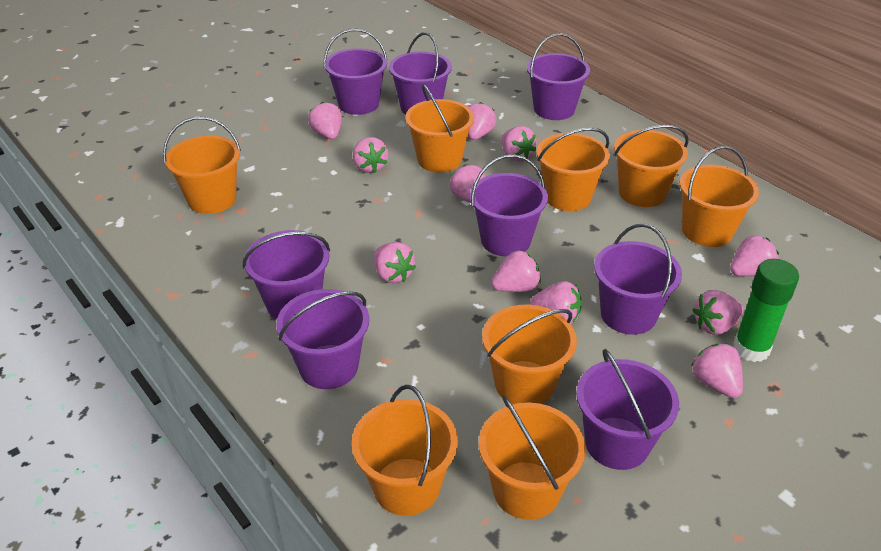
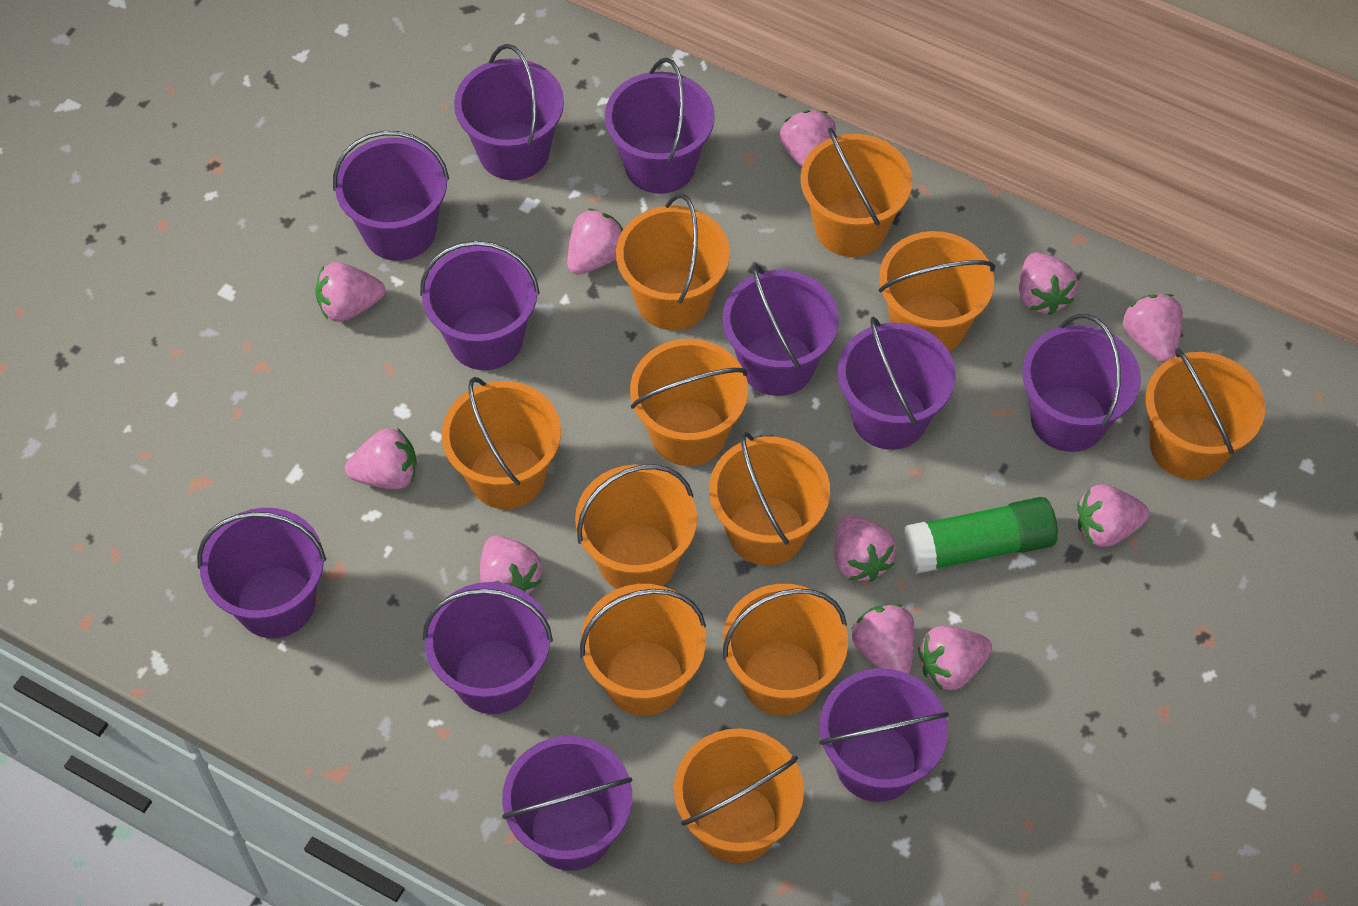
orange bucket: [163,117,241,214] [351,385,458,516] [405,84,474,173] [479,396,586,520] [482,305,577,404] [536,128,610,211] [614,125,689,207] [680,146,759,247] = 8 -> [442,377,561,509] [575,464,697,589] [580,584,706,716] [616,194,730,330] [630,339,748,466] [674,728,804,863] [709,432,830,566] [723,584,848,715] [800,127,913,257] [879,231,996,352] [1145,348,1265,480] = 11
purple bucket: [243,230,330,319] [276,289,369,389] [324,29,387,115] [389,32,452,115] [470,154,548,257] [527,33,590,120] [576,349,679,470] [594,224,682,335] = 8 -> [197,508,326,638] [333,131,449,261] [420,241,540,370] [423,582,553,714] [454,44,564,180] [502,736,632,871] [605,58,715,194] [723,264,839,396] [819,668,949,802] [838,316,956,450] [1022,314,1141,452] = 11

